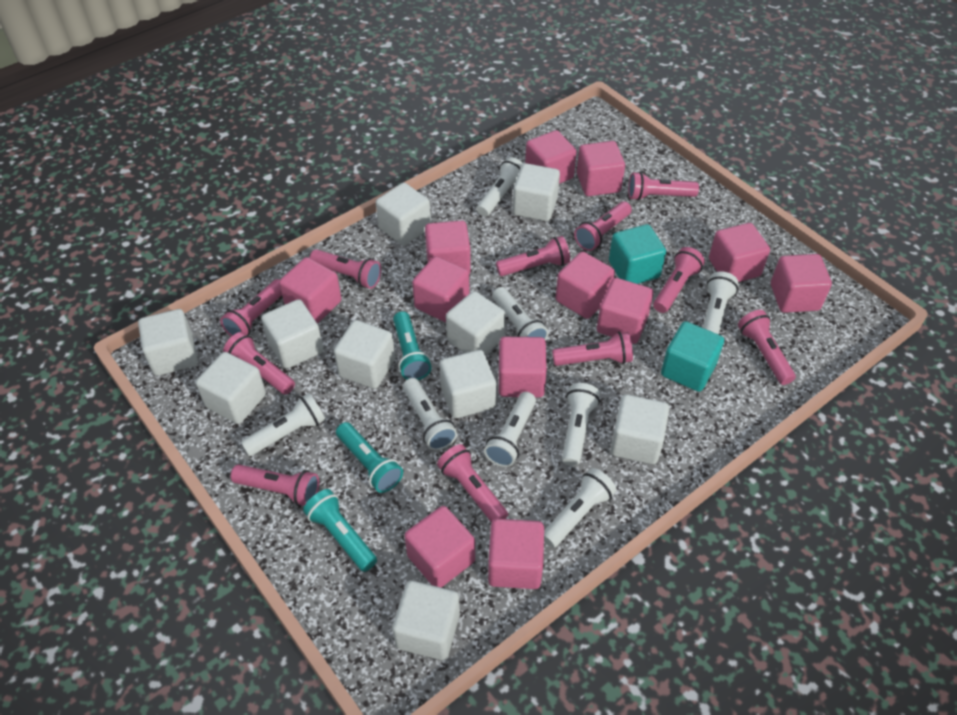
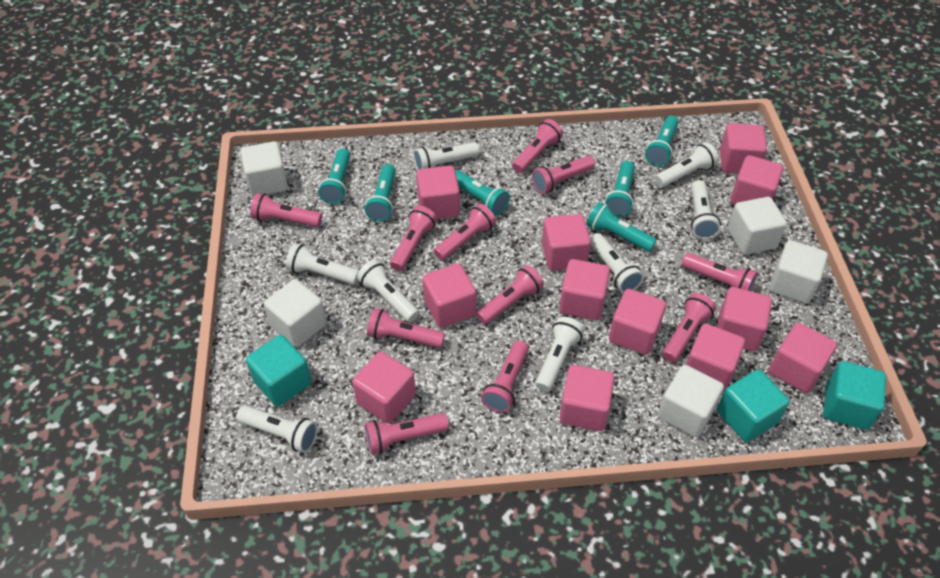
turquoise cube: [609,224,666,284] [661,321,724,392] = 2 -> [246,335,312,406] [717,370,790,442] [823,361,886,430] = 3
turquoise flashlight: [303,489,377,572] [336,422,403,493] [393,311,432,380] = 3 -> [318,148,351,204] [365,164,396,221] [455,170,510,215] [586,202,657,252] [605,161,635,217] [645,116,679,166] = 6
white cube: [138,309,198,376] [196,352,266,424] [261,299,323,369] [334,320,395,389] [376,182,431,246] [392,581,460,660] [440,350,496,418] [446,291,506,355] [513,163,560,221] [610,394,669,464] = 10 -> [241,141,288,197] [264,279,327,347] [658,365,724,437] [727,197,787,255] [769,240,828,304] = 5

